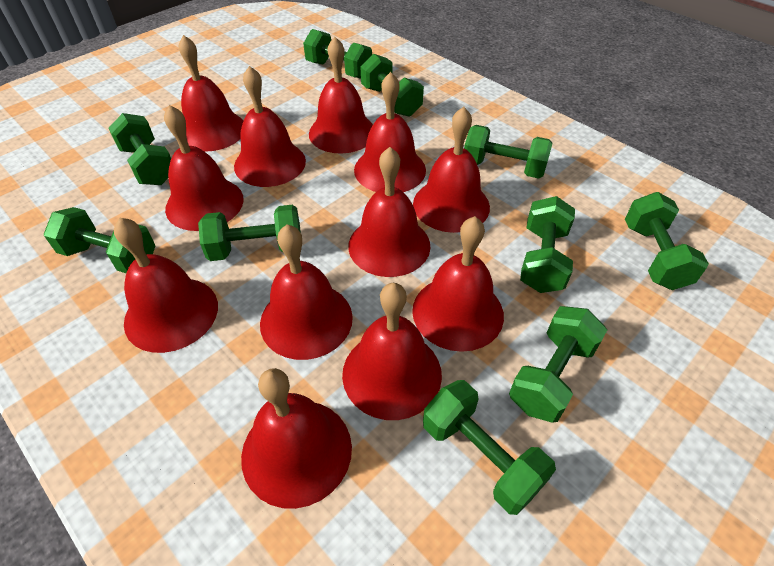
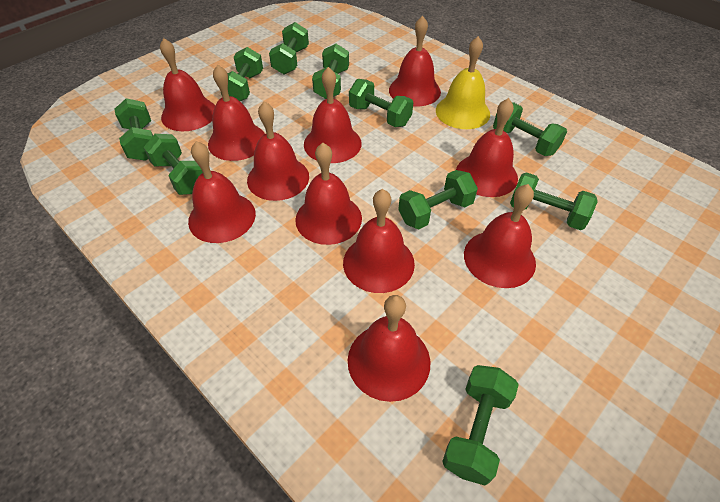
red bell: [114,218,218,353] [164,105,244,231] [179,35,243,152] [234,66,306,187] [241,368,352,509] [260,224,353,360] [309,37,373,154] [342,283,442,420] [348,147,430,277] [354,72,426,192] [412,216,504,352] [413,107,490,233] = 12 -> [160,38,215,131] [188,141,256,243] [208,65,265,161] [247,101,309,201] [295,143,362,245] [304,67,362,163] [343,189,415,293] [348,295,431,402] [389,16,441,106] [456,98,518,197] [464,184,536,288] = 11
yellow bell: none = 0 -> [436,36,490,129] = 1

